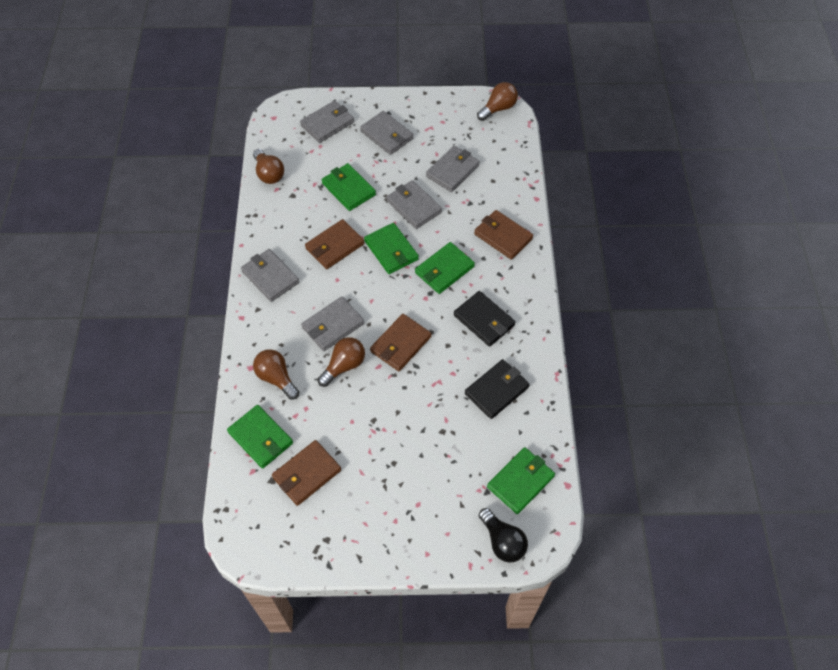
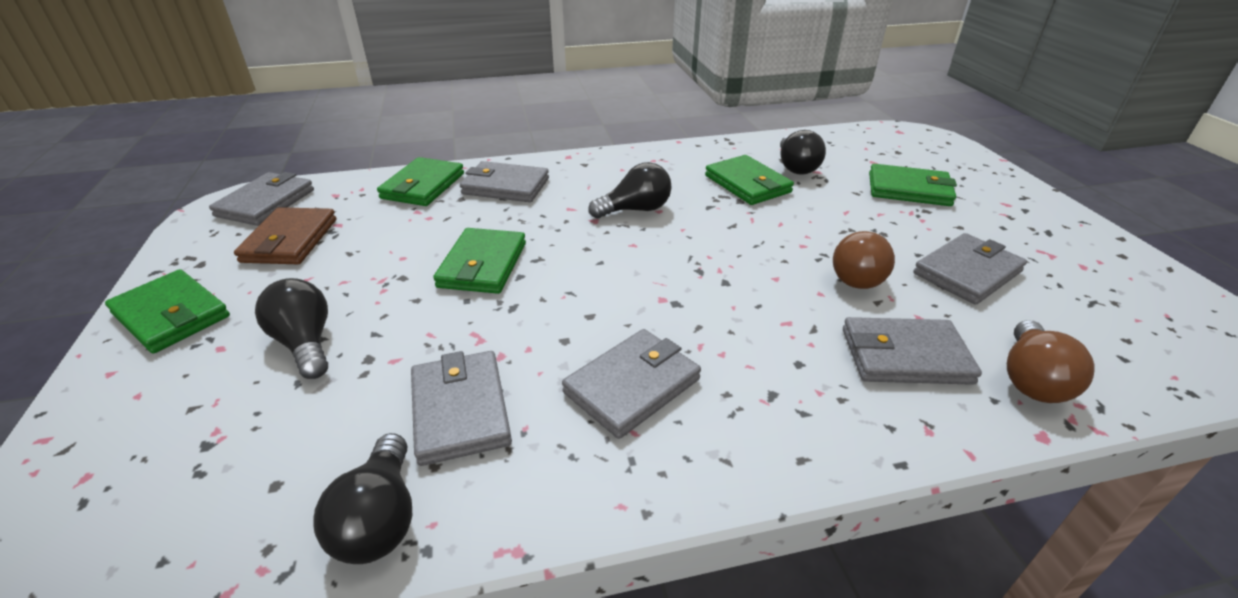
black light bulb: [479,508,528,563] = 1 -> [255,278,328,379] [313,433,412,564] [588,162,671,219] [780,130,826,175] = 4
black wallet: [454,291,516,347] [465,359,530,419] = 2 -> none = 0
brown light bulb: [253,149,284,184] [253,349,299,400] [318,337,365,387] [477,82,518,121] = 4 -> [833,231,895,289] [1007,320,1094,403] = 2
brown wallet: [272,440,341,506] [305,219,364,269] [370,314,431,371] [474,210,533,259] = 4 -> [234,207,336,264] = 1

